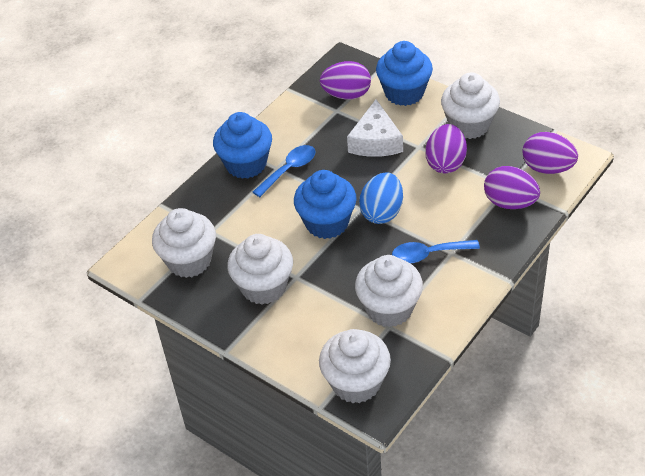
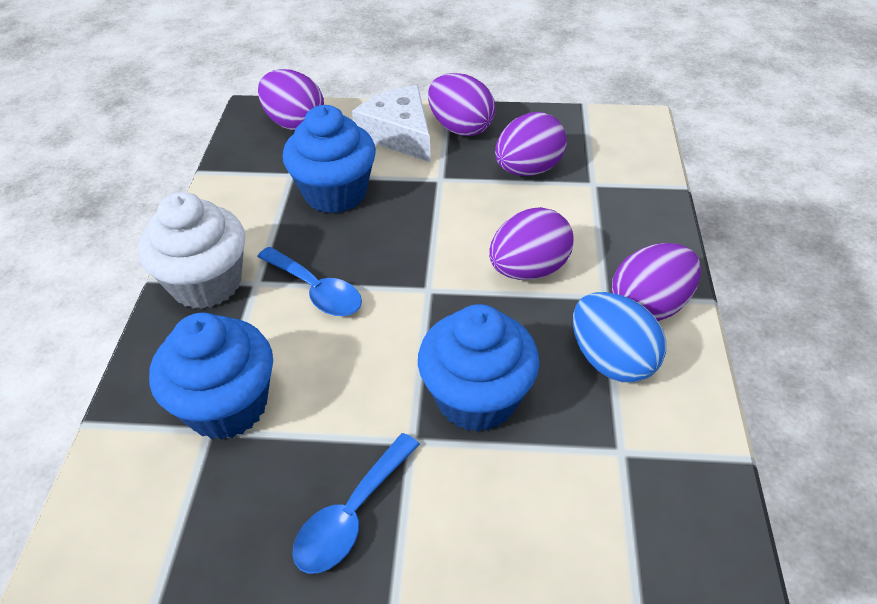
purple egg: [320,61,371,100] [425,124,467,173] [484,166,540,209] [522,132,578,174] = 4 -> [258,69,324,131] [428,73,495,136] [489,207,573,280] [495,112,567,176] [612,243,701,321] = 5
white cupcake: [152,208,216,278] [227,234,293,305] [319,329,391,403] [355,255,423,327] [441,72,500,139] = 5 -> [138,192,245,309] = 1

